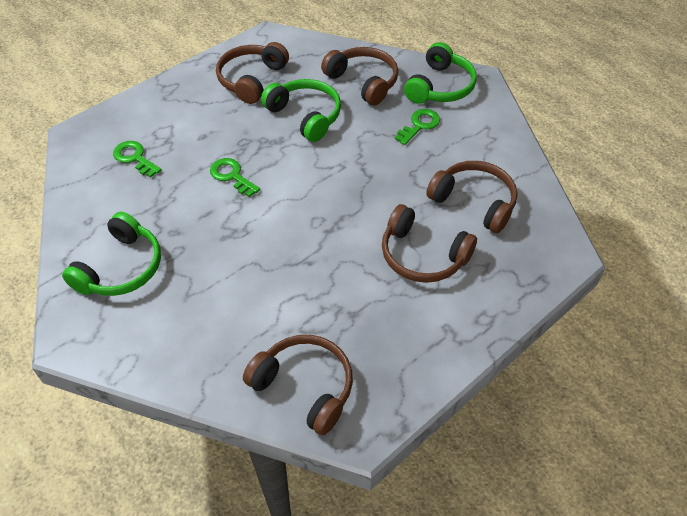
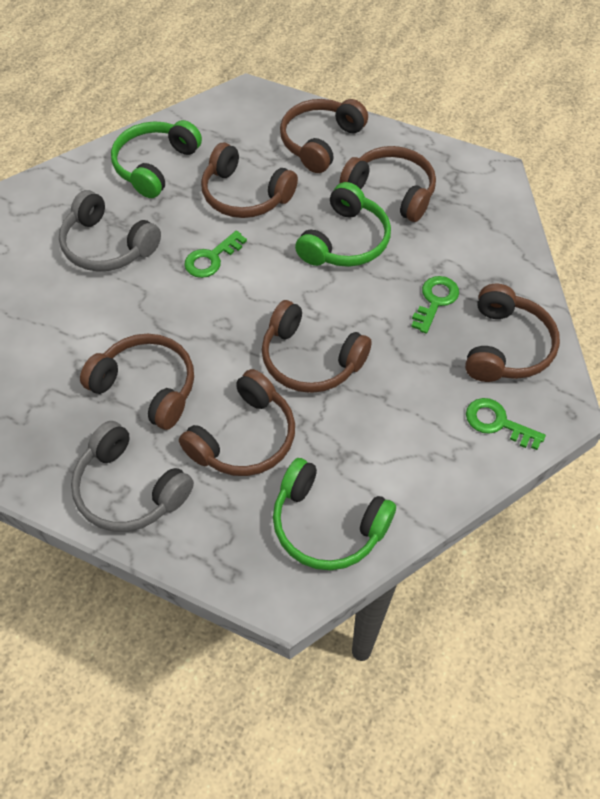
brown headphones: [216,42,289,104] [243,335,353,435] [321,47,398,106] [382,204,477,283] [426,161,518,233] = 5 -> [80,334,194,430] [179,369,295,476] [201,143,298,218] [262,300,372,393] [280,99,368,173] [339,146,436,222] [465,283,560,382] = 7
grey headphones: none = 0 -> [59,190,161,272] [71,421,194,532] = 2

